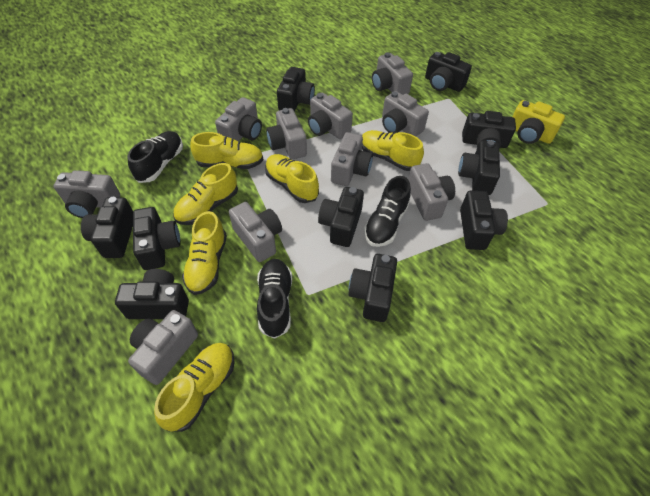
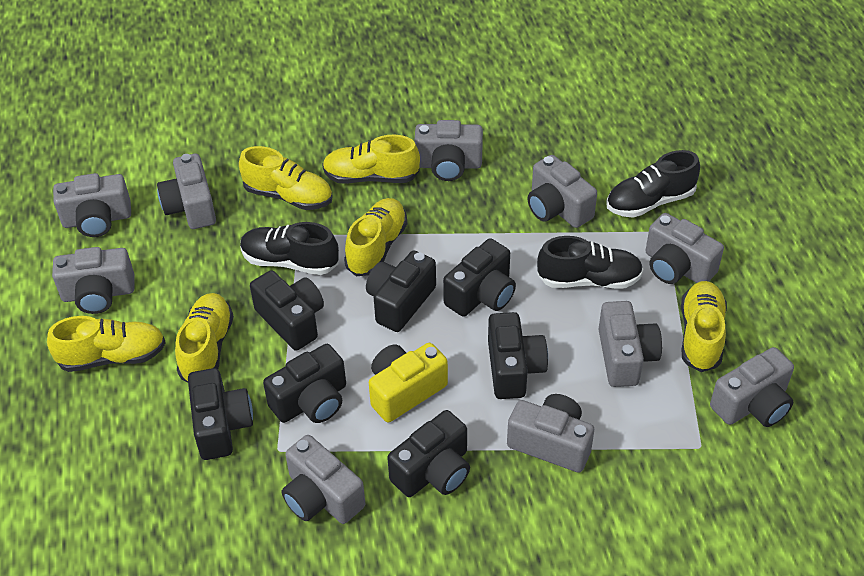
black camera: [81,197,133,258] [115,269,189,319] [133,207,181,270] [277,67,315,112] [318,187,364,247] [348,254,397,322] [425,52,472,92] [458,140,500,195] [460,191,508,250] [462,111,516,149] = 10 -> [188,368,253,460] [250,270,324,351] [263,344,346,423] [366,250,436,332] [387,410,470,497] [443,238,516,317] [488,312,548,399] = 7

